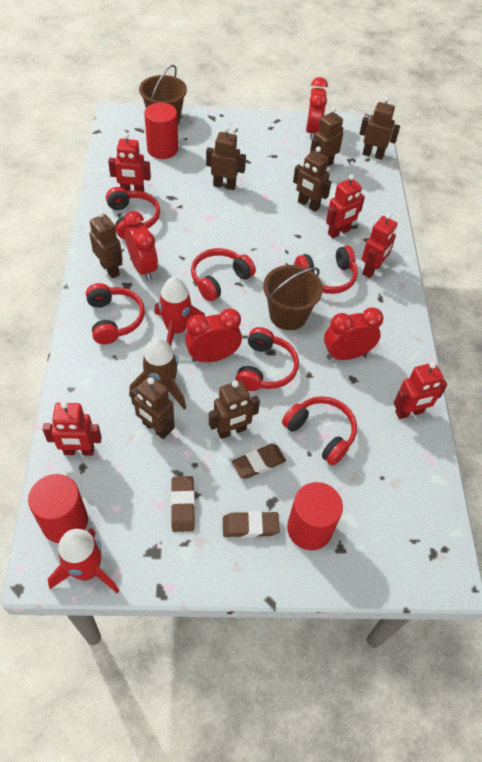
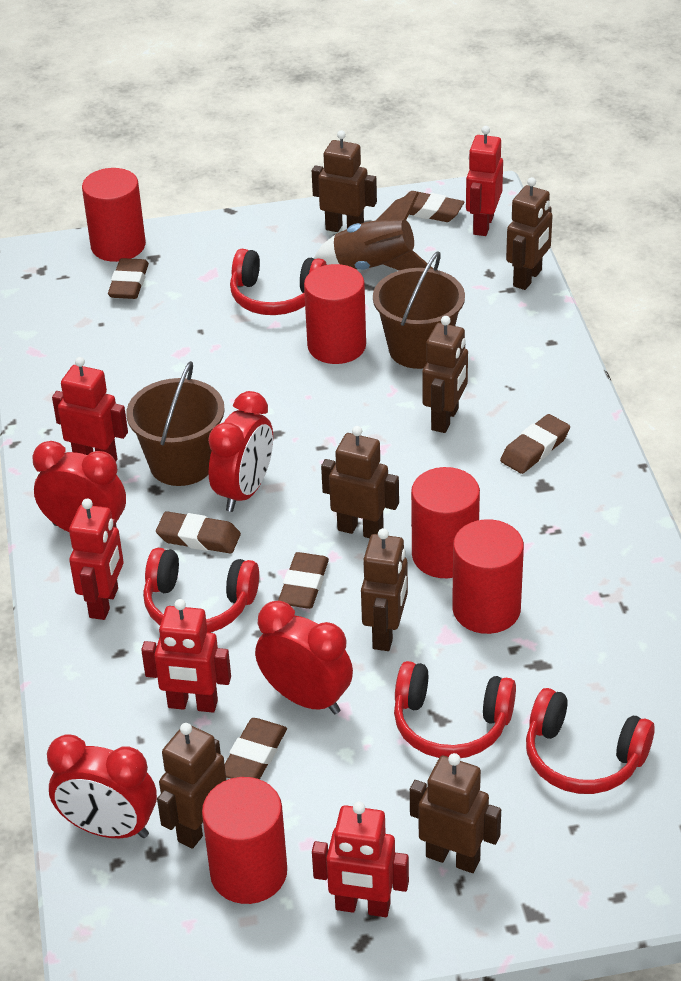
brown eraser: [171,476,195,532] [223,511,280,538] [232,444,286,479] = 3 -> [108,258,149,299] [156,511,241,554] [225,718,287,779] [278,552,329,609] [404,191,465,222] [500,414,570,474] = 6
red cylinder: [28,474,88,543] [144,102,178,159] [287,482,343,550] = 3 -> [82,168,146,262] [202,777,287,904] [304,264,366,364] [411,467,480,578] [452,519,524,634] = 5
red headphones: [86,283,145,345] [106,187,160,239] [191,248,256,301] [235,327,299,391] [282,396,357,466] [295,246,357,294] = 6 -> [143,548,259,633] [230,249,327,315] [394,661,516,758] [526,688,655,794] = 4
red rocket: [48,528,119,593] [154,277,205,346] = 2 -> none = 0

